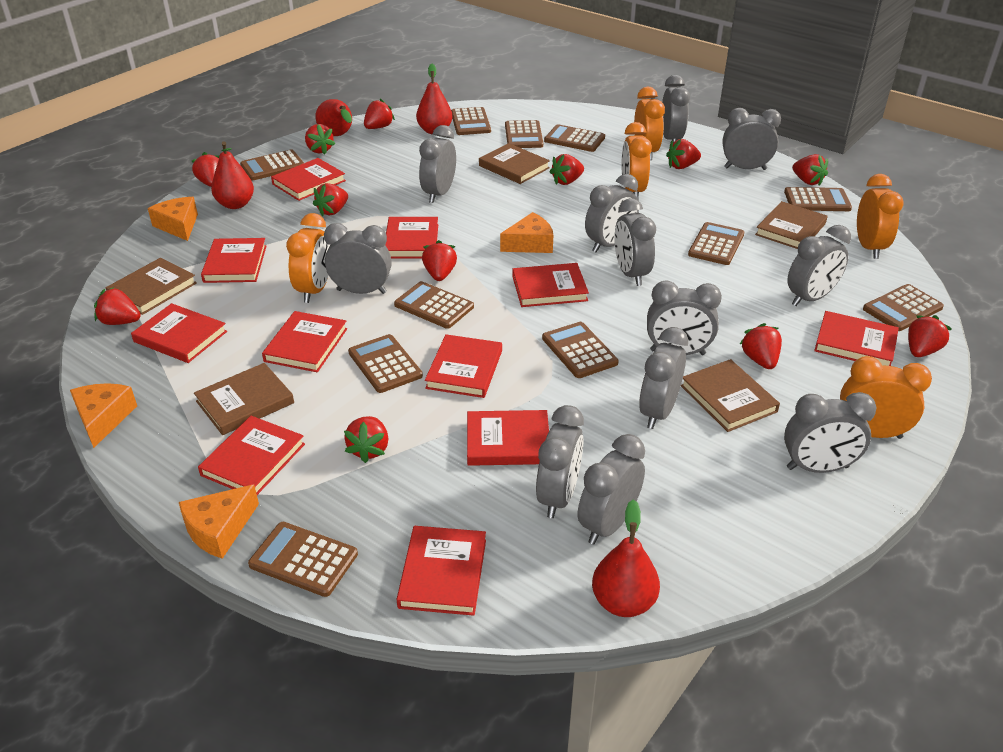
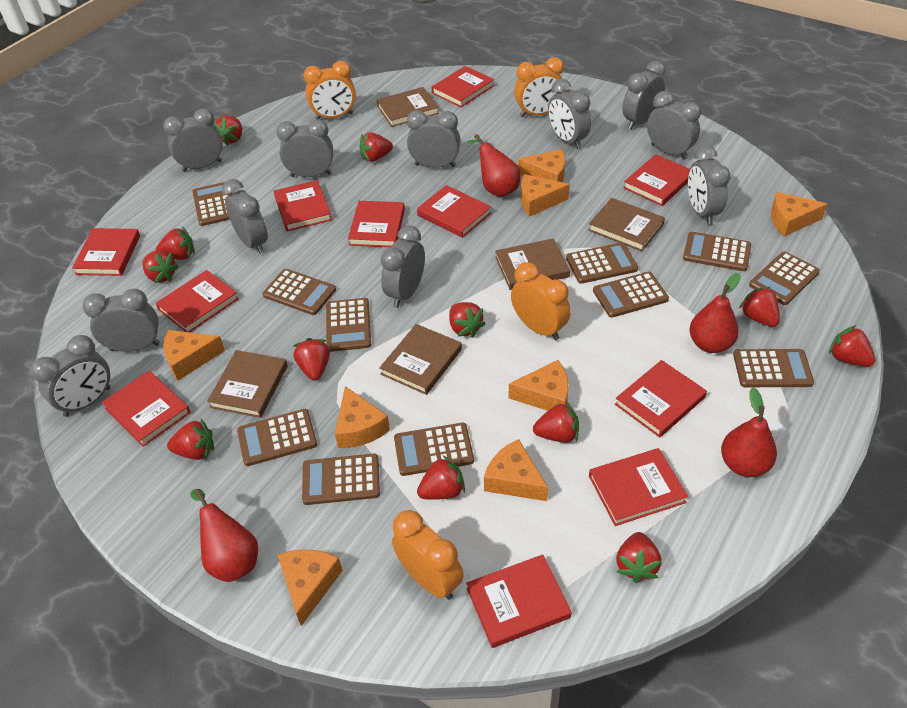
grey clock: [324,223,392,294] [419,125,456,203] [536,405,584,518] [578,434,645,544] [585,174,639,252] [614,198,656,286] [639,327,688,429] [647,281,722,355] [662,75,690,142] [722,108,781,170] [784,392,877,473] [787,225,851,306] = 12 -> [31,335,110,417] [83,289,160,352] [163,109,223,172] [222,179,268,254] [277,119,333,177] [381,225,425,308] [407,110,460,168] [548,79,591,150] [622,61,665,130] [647,91,701,160] [688,145,730,225] = 11
orange cheese: [70,383,137,448] [148,197,198,241] [179,484,259,559] [500,212,553,253] = 4 -> [163,330,225,380] [278,549,342,626] [335,386,390,448] [484,439,548,501] [509,360,569,411] [518,149,565,182] [521,174,570,217] [771,192,827,236] = 8
orange clock: [286,213,330,303] [622,122,652,199] [634,87,665,160] [840,356,932,439] [857,174,904,259] = 5 -> [303,61,356,119] [392,510,464,600] [511,262,571,340] [514,57,565,117] = 4

